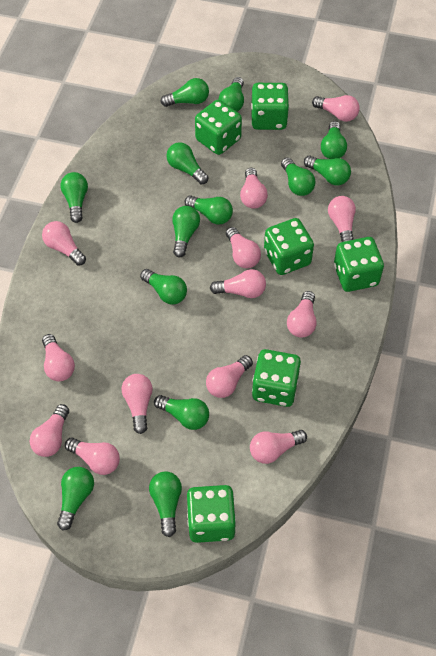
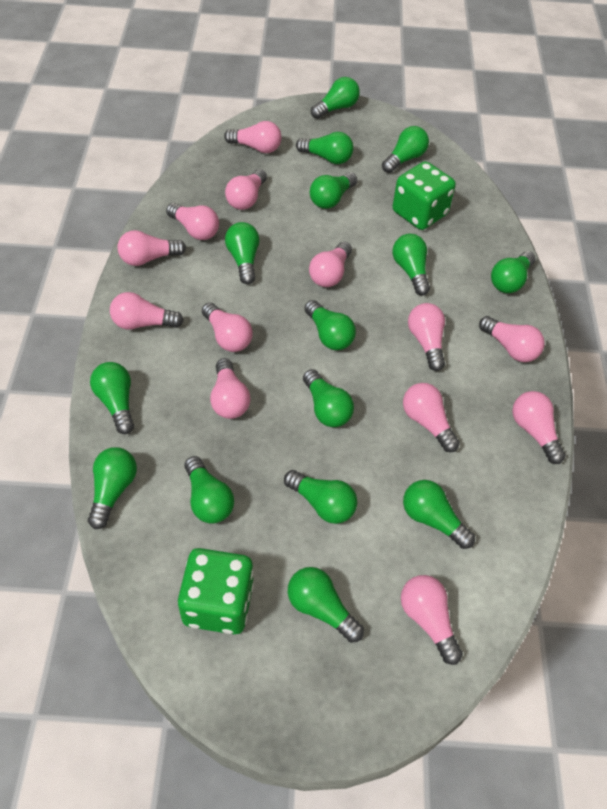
green dice: [187,485,236,543] [195,100,242,155] [251,83,289,130] [252,349,301,407] [264,218,314,275] [334,237,384,292] = 6 -> [178,548,254,634] [393,161,456,230] = 2
green light bulb: [57,467,94,531] [61,172,88,223] [140,269,187,305] [149,472,182,537] [154,395,209,430] [160,78,209,107] [166,142,208,185] [172,206,200,257] [185,195,233,225] [219,77,244,111] [281,157,316,196] [304,156,351,185] [321,121,347,159] = 13 -> [88,447,137,529] [90,362,134,434] [184,456,234,524] [225,222,260,284] [284,470,357,524] [288,567,364,643] [296,132,354,164] [303,369,354,427] [304,300,356,350] [310,172,357,209] [311,77,360,119] [382,126,429,173] [392,234,430,296] [403,480,475,549] [491,251,536,293] = 15

